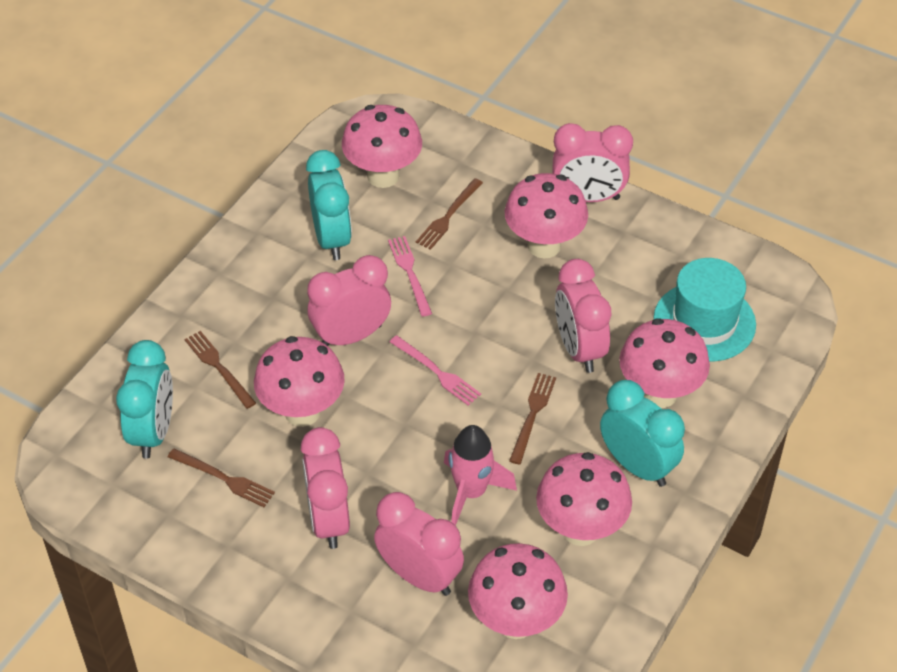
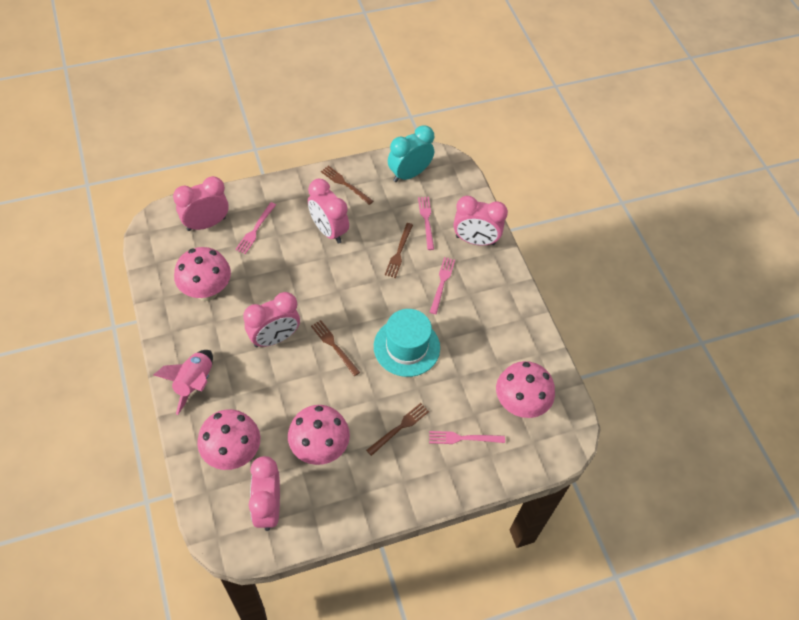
pink fork: [388,236,432,317] [390,335,481,406] = 2 -> [235,202,276,254] [418,197,434,250] [429,431,505,444] [430,257,455,314] = 4
pink mushroom: [254,336,345,427] [342,105,422,188] [468,543,568,639] [505,173,588,259] [536,452,632,546] [619,318,710,408] = 6 -> [174,247,231,301] [197,409,260,470] [288,405,350,465] [496,361,555,418] = 4
turquoise clock: [116,340,173,459] [306,150,352,260] [600,380,685,487] = 3 -> [388,125,434,182] = 1

